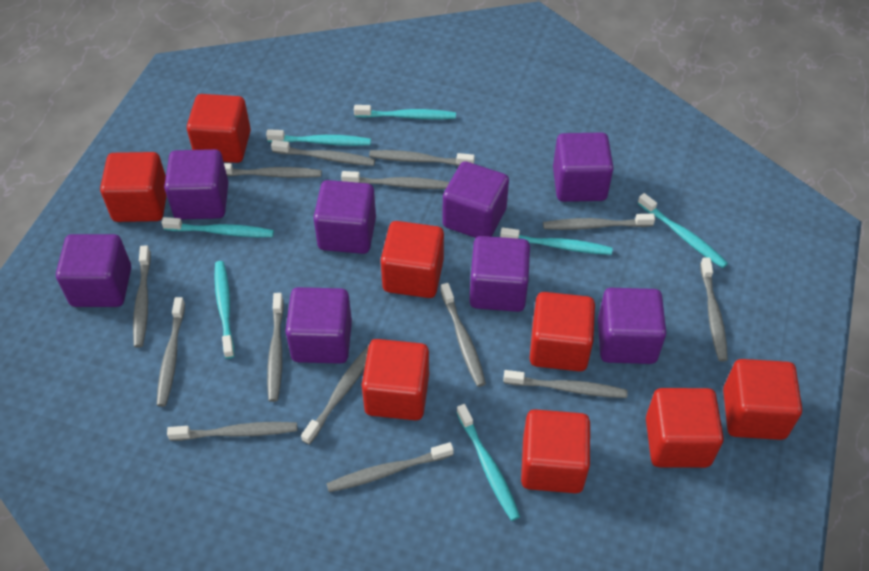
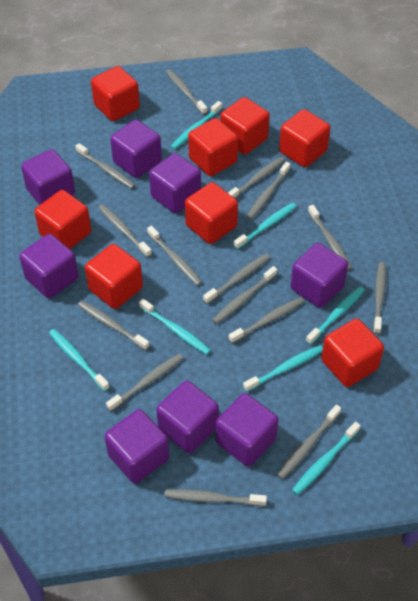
grey toothbrush: [133,245,151,348] [157,297,185,407] [167,422,297,441] [224,163,322,178] [267,293,284,402] [271,140,375,166] [301,345,369,445] [326,442,454,492] [341,171,449,189] [369,150,475,166] [440,283,486,387] [503,370,628,398] [543,214,655,230] [700,257,728,361] = 14 -> [75,143,135,189] [78,301,150,350] [98,204,152,258] [106,354,183,411] [147,226,202,286] [165,489,267,506] [166,69,207,115] [203,254,270,304] [212,266,277,324] [228,157,285,199] [228,297,304,343] [246,162,290,219] [277,405,341,479] [308,205,352,270] [373,262,386,334] = 15

